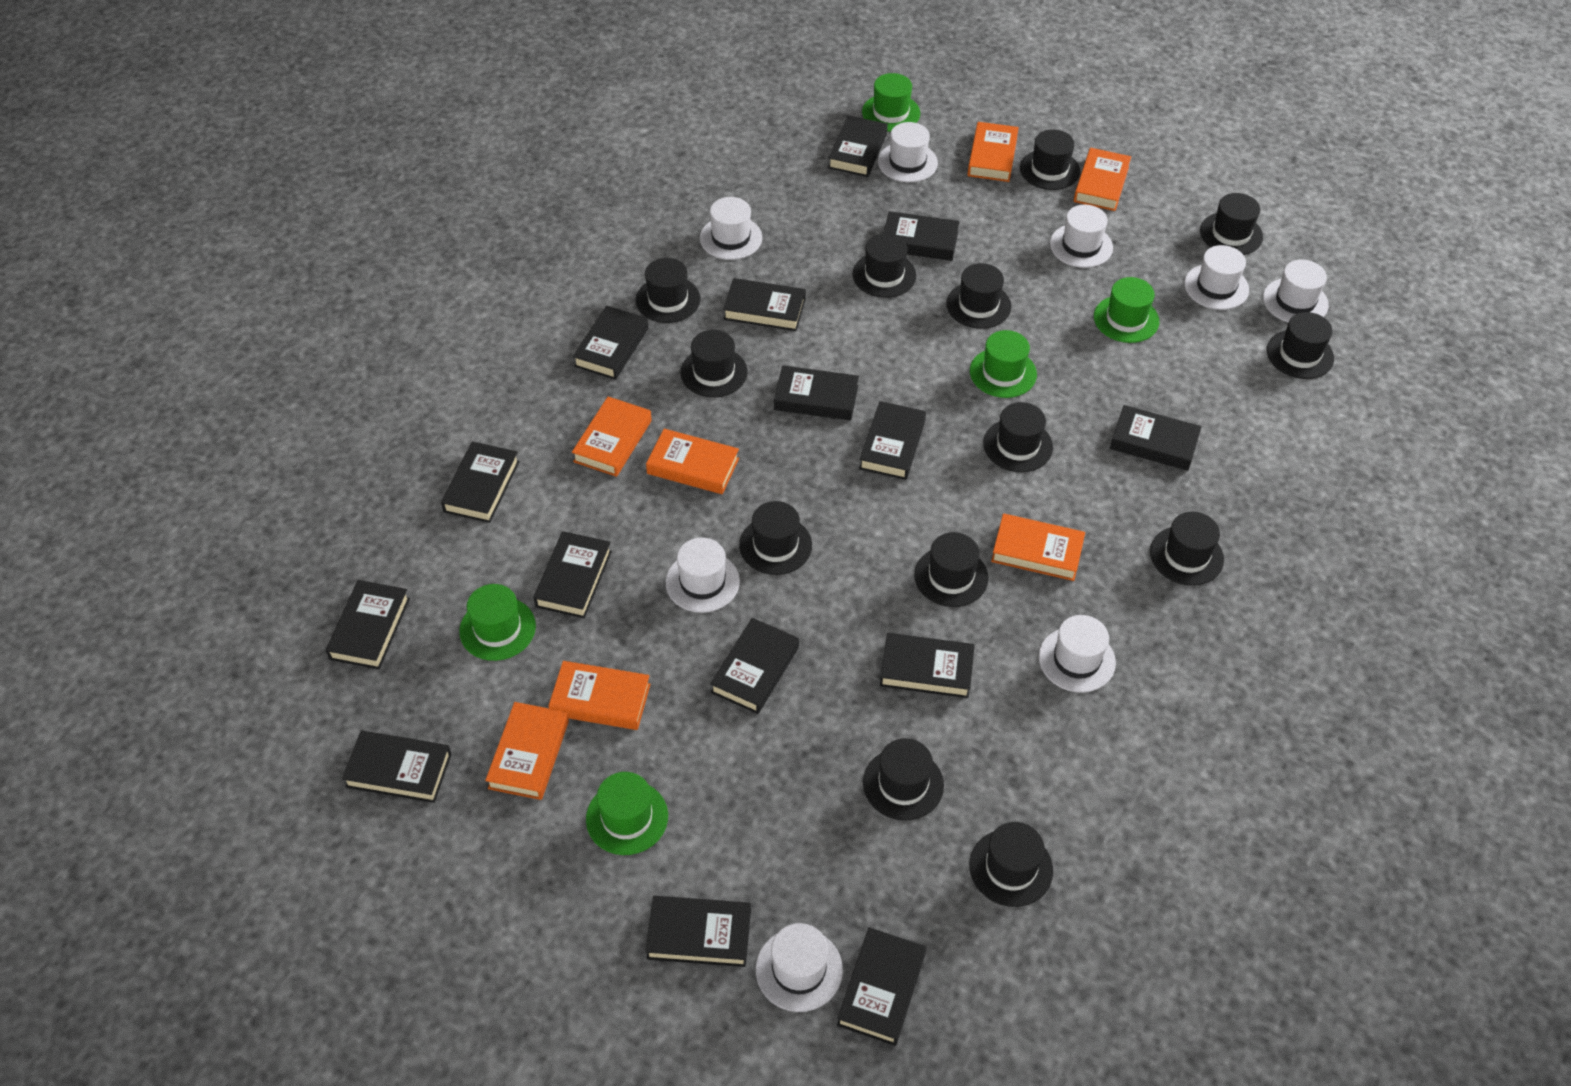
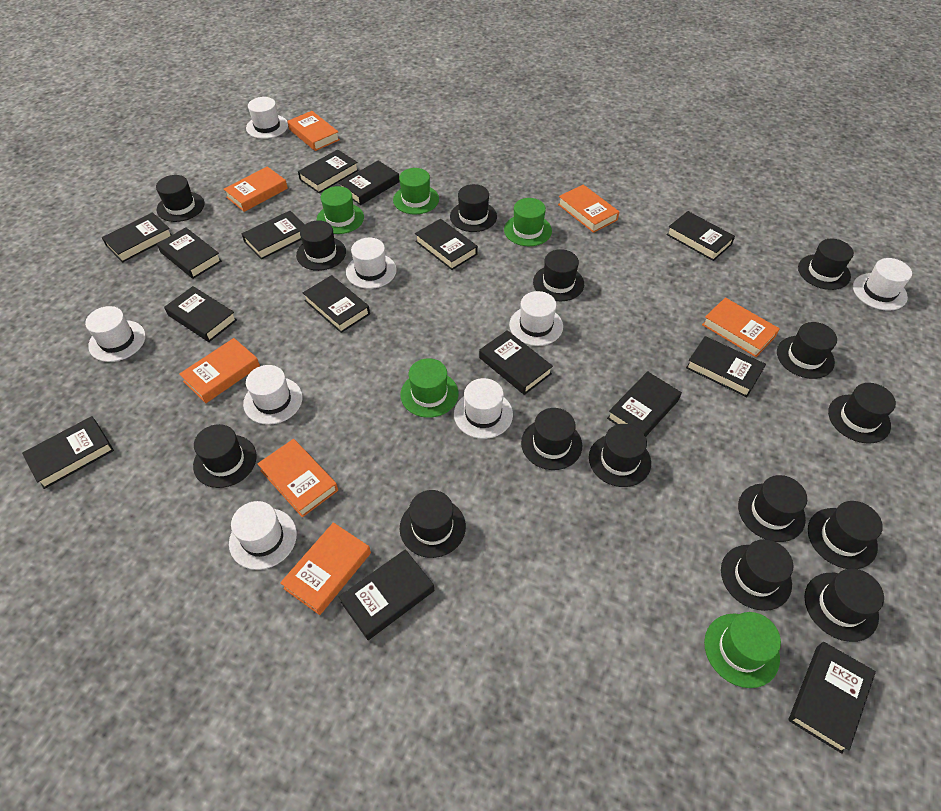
black hat: [636,258,700,323] [680,330,748,398] [739,501,812,575] [852,233,916,298] [863,738,944,821] [914,532,988,607] [946,263,1011,329] [969,822,1053,907] [983,402,1053,472] [1020,129,1080,190] [1150,512,1224,586] [1200,193,1263,255] [1267,312,1334,379] = 13 -> [156,175,205,222] [193,424,257,488] [296,220,346,271] [400,490,466,558] [450,184,497,232] [521,408,582,470] [533,249,584,301] [589,424,651,487] [721,539,793,611] [738,475,807,542] [777,322,837,379] [798,239,854,290] [805,569,884,642] [808,501,883,569] [828,383,896,444] = 15

